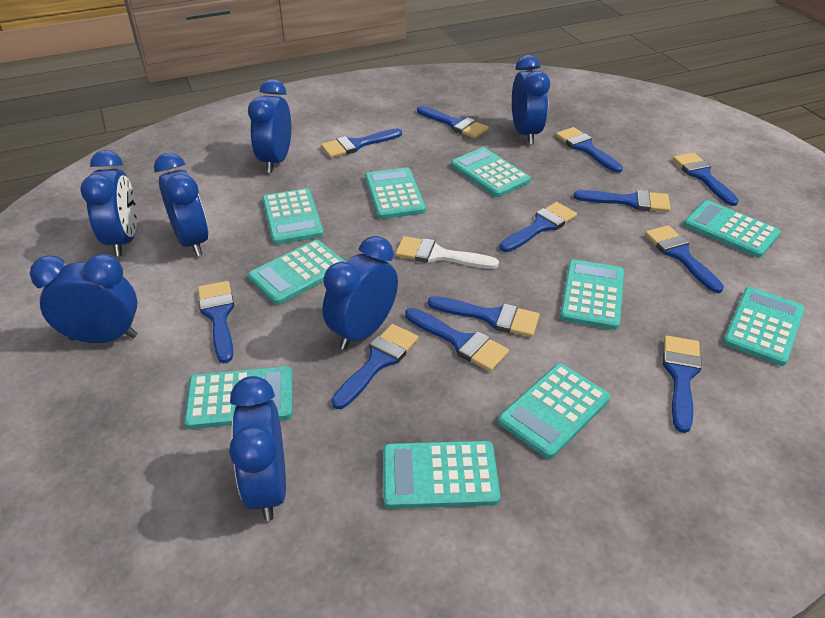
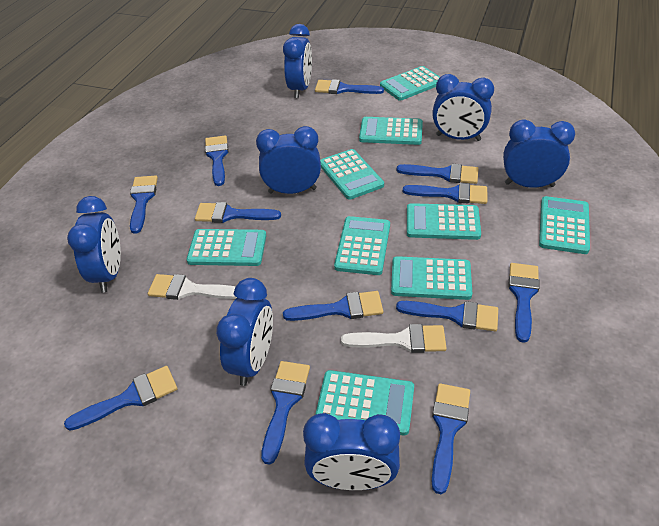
turquoise calculator: [184,366,293,429] [248,240,346,305] [262,188,324,245] [365,168,426,219] [383,441,500,509] [451,147,531,197] [498,363,610,459] [560,260,624,330] [683,200,781,258] [723,287,805,366] = 10 -> [187,229,266,266] [315,370,414,436] [320,149,384,200] [334,216,390,275] [359,117,423,145] [380,66,440,101] [391,256,472,300] [407,203,481,240] [539,196,590,254] = 9
white brush: [395,236,499,269] = 1 -> [148,274,237,300] [341,324,447,353] = 2

